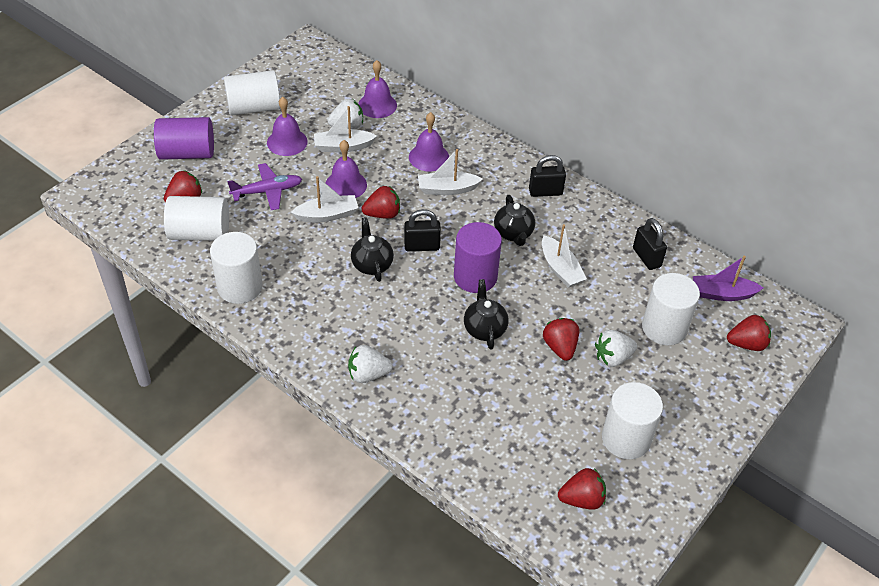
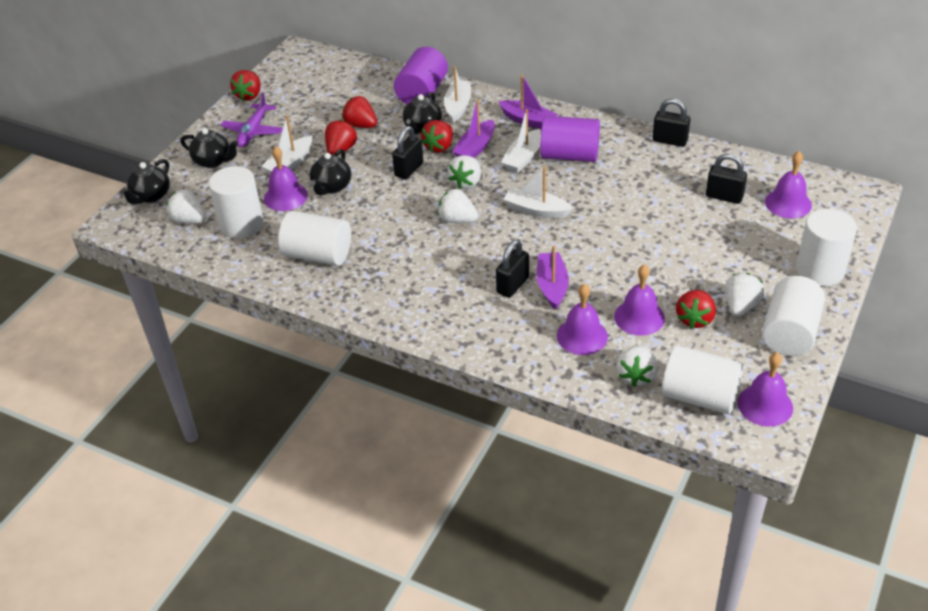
black padlock: [404,209,441,252] [529,155,566,197] [633,218,667,270] = 3 -> [392,126,423,179] [496,240,529,298] [652,99,690,147] [706,153,747,204] = 4
black teapot: [351,217,394,282] [464,279,509,350] [494,195,535,246] = 3 -> [120,159,170,204] [181,128,238,168] [310,149,351,195] [403,92,442,135] = 4
purple bell: [267,97,308,156] [326,140,367,198] [358,60,397,118] [409,112,449,171] = 4 -> [264,146,308,211] [557,284,608,355] [614,264,665,336] [738,352,793,427] [765,151,812,218] = 5
purple boat: [693,256,763,301] = 1 -> [452,99,495,158] [498,74,558,129] [536,245,569,310] = 3
white strawberry: [327,99,363,129] [348,345,393,383] [595,330,637,367] = 3 -> [167,189,206,224] [437,189,478,223] [448,155,481,189] [616,345,658,387] [725,273,765,317] = 5

